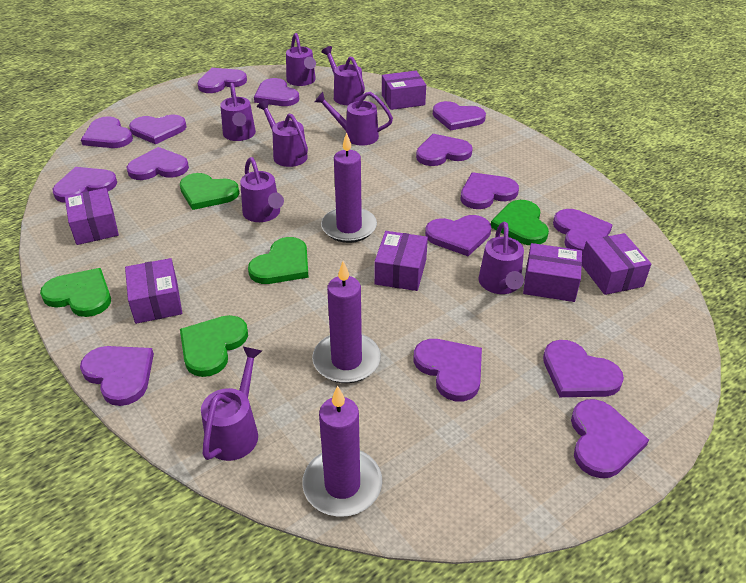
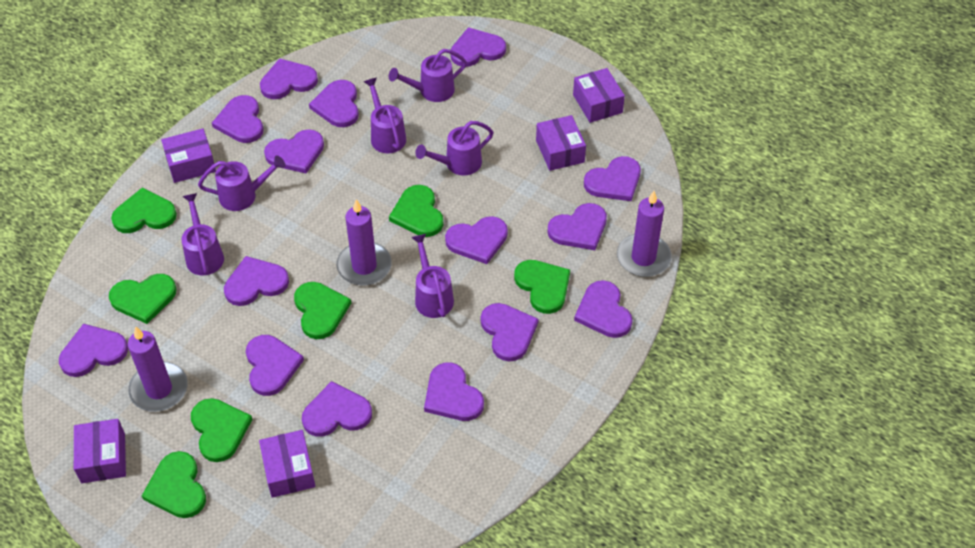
green heart: [40,268,111,317] [180,173,239,210] [180,315,248,377] [248,237,309,284] [491,200,549,245] = 5 -> [109,274,177,324] [111,187,177,233] [142,451,206,518] [191,398,252,462] [294,282,351,339] [389,185,443,237] [514,260,570,314] = 7
purple box: [65,188,119,245] [125,258,182,324] [374,231,428,291] [382,71,426,110] [523,243,582,302] [582,233,651,295] = 6 -> [74,419,126,483] [161,128,216,183] [259,430,316,498] [536,115,586,171] [573,68,625,123] = 5
purple watering can: [201,347,262,461] [220,83,256,141] [240,157,284,222] [257,100,308,167] [286,33,316,86] [315,92,393,146] [321,46,365,105] [479,221,524,294] = 8 -> [182,193,224,276] [198,155,286,211] [364,77,406,153] [389,49,467,102] [411,234,454,318] [415,121,494,175] = 6

